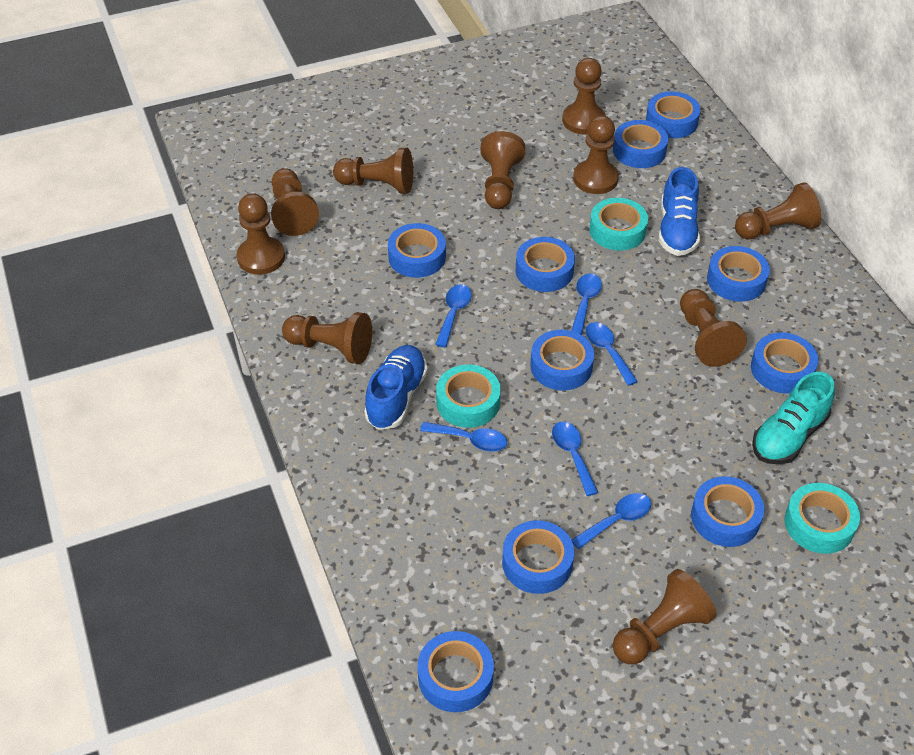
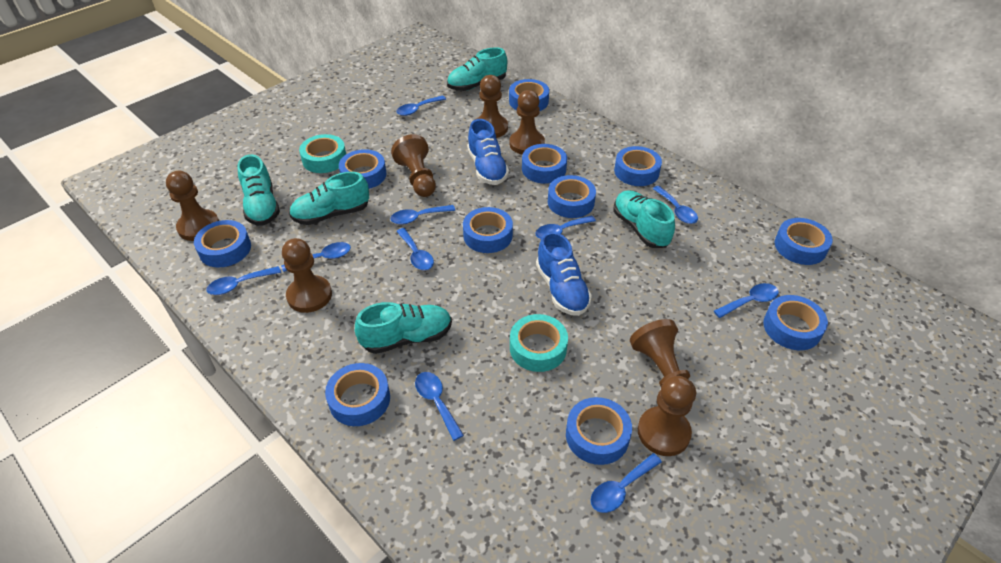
blue spoon: [420,422,507,452] [435,284,472,347] [552,421,598,496] [571,273,602,335] [571,493,651,549] [585,322,638,386] = 6 -> [207,266,281,295] [281,242,351,272] [390,205,455,224] [396,95,446,116] [396,228,434,270] [415,372,464,441] [535,215,596,239] [591,453,662,513] [653,186,698,224] [714,283,779,318] = 10
blue tape: [388,223,446,278] [418,631,494,712] [502,520,574,594] [516,237,575,292] [530,330,594,391] [613,120,668,168] [646,91,700,138] [691,476,764,547] [707,246,770,302] [751,332,818,394] = 10 -> [194,220,251,267] [325,363,390,426] [339,149,387,189] [463,207,513,253] [509,79,549,111] [522,144,567,184] [548,175,596,218] [566,397,632,465] [614,146,662,186] [763,295,828,350] [775,218,833,265] = 11
brown pawn: [237,193,285,275] [271,168,319,236] [282,312,372,364] [333,148,413,194] [480,131,525,209] [562,58,605,135] [573,115,619,194] [613,569,717,664] [680,289,747,367] [735,182,821,239] = 10 -> [166,171,219,241] [282,238,332,313] [391,134,436,197] [477,75,508,138] [509,90,545,155] [630,319,696,402] [638,376,695,456] = 7
turquoise shoe: [752,372,835,464] = 1 -> [237,154,280,226] [289,172,369,225] [355,302,452,354] [447,47,507,91] [613,190,675,248] = 5
turquoise tape: [436,364,501,428] [589,198,648,251] [785,483,860,554] = 3 -> [299,134,346,173] [510,314,568,372] = 2

